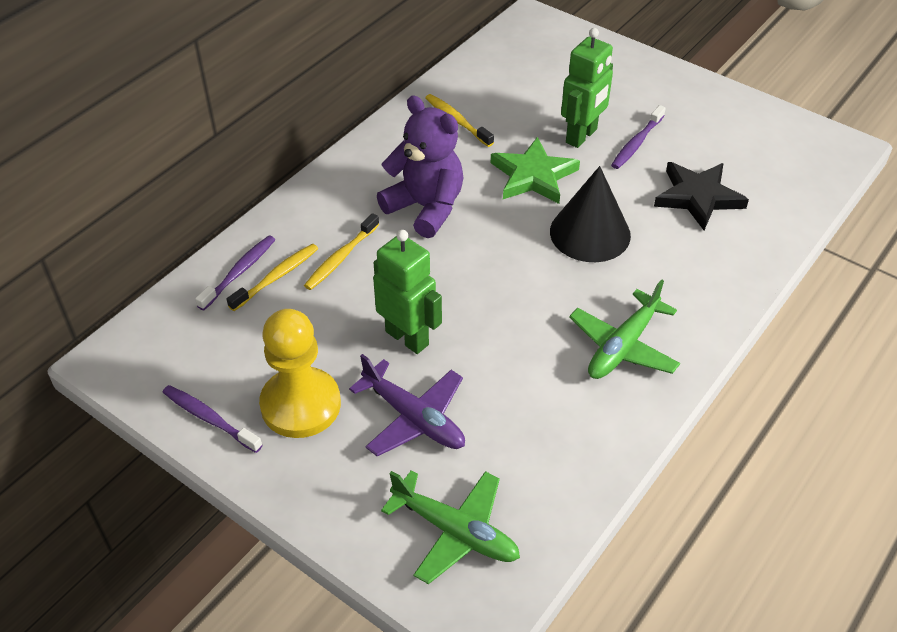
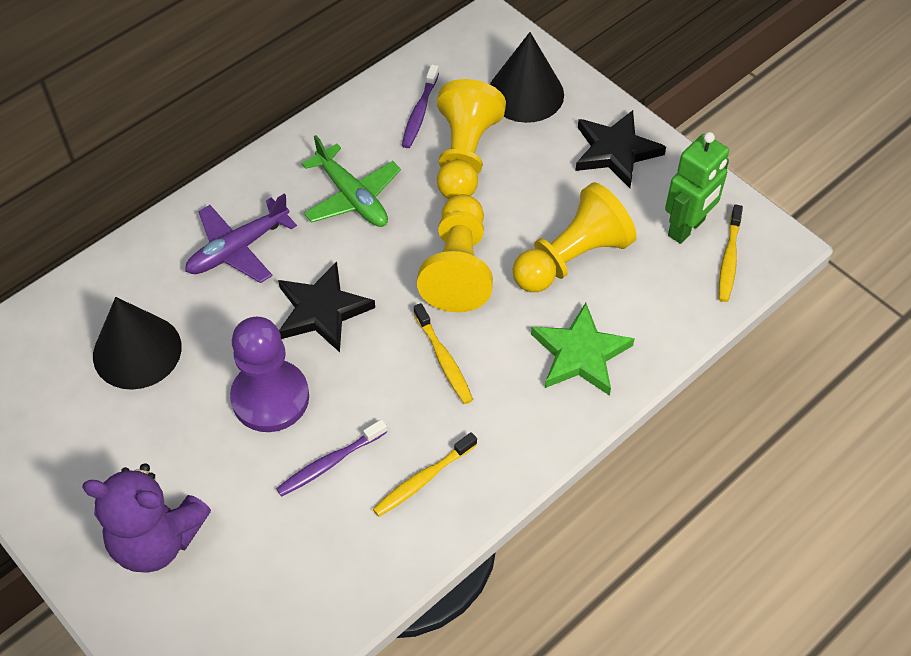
black cone: [550,166,631,262] = 1 -> [93,297,182,390] [490,32,564,123] = 2
black star: [654,162,749,230] = 1 -> [278,262,375,352] [575,110,666,188] = 2
green plane: [381,471,520,584] [569,279,680,379] = 2 -> [302,135,401,227] = 1
green robot: [373,230,442,354] [561,28,613,148] = 2 -> [665,132,729,244] = 1
purple pawn: none = 0 -> [230,317,309,432] = 1
purple toothbrush: [163,385,262,453] [195,235,275,310] [611,105,666,169] = 3 -> [276,419,387,497] [402,64,439,148] = 2
yellow pawn: [259,309,341,438] = 1 -> [417,194,493,313] [437,79,506,199] [512,182,637,292] = 3

